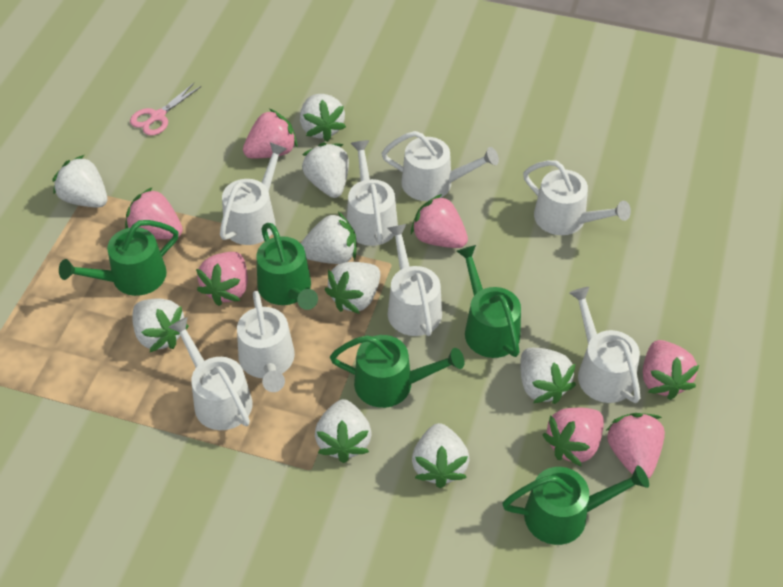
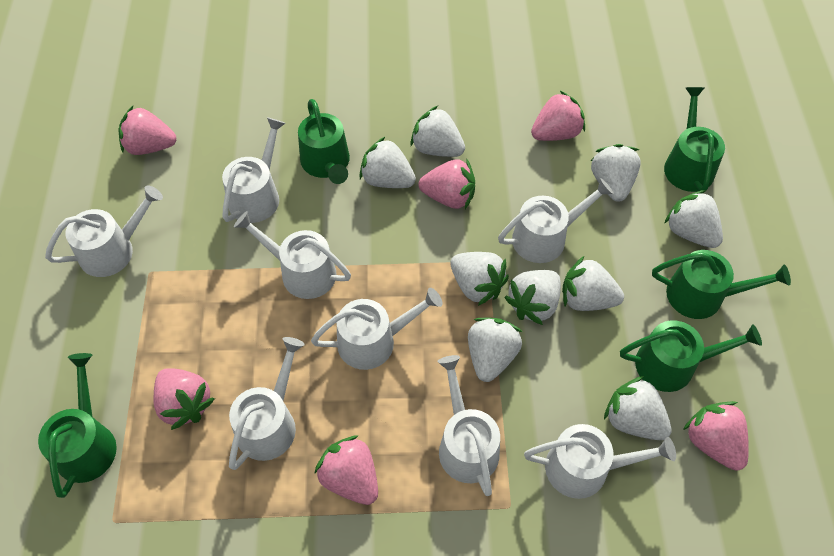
pink scissors: [130,83,201,136] = 1 -> none = 0
pink strawberry: [125,187,183,239] [196,252,248,306] [243,109,297,159] [411,194,468,248] [542,408,604,467] [606,413,665,479] [643,340,699,400] = 7 -> [119,106,176,155] [154,368,215,430] [314,436,378,505] [418,159,475,209] [531,91,585,141] [683,401,749,471] = 6

